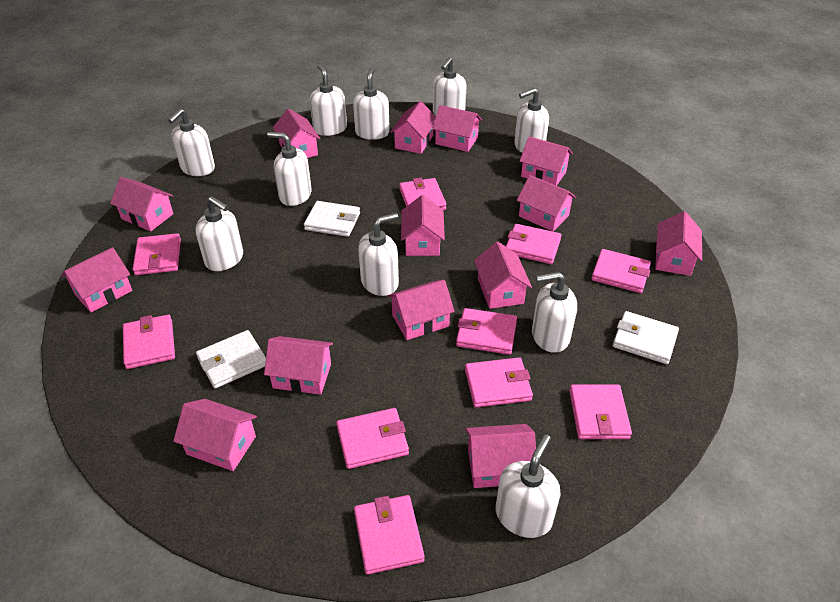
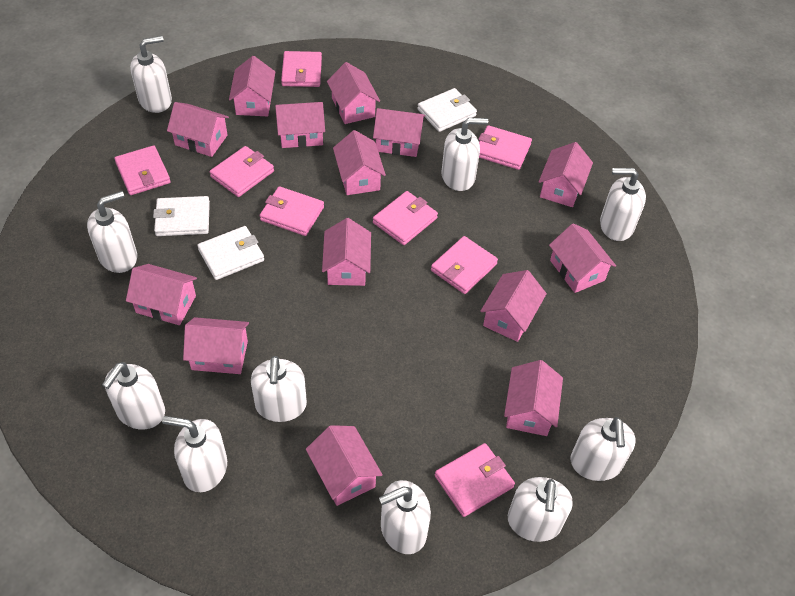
pink wallet: [123,314,175,369] [132,233,181,275] [336,408,409,469] [354,495,425,575] [399,178,446,210] [456,308,517,355] [465,357,533,407] [506,224,562,264] [569,384,632,439] [591,249,651,293] = 10 -> [114,145,171,195] [209,146,274,197] [260,186,324,236] [281,51,322,87] [373,191,438,245] [431,236,498,294] [435,443,515,517] [478,125,532,170] = 8

